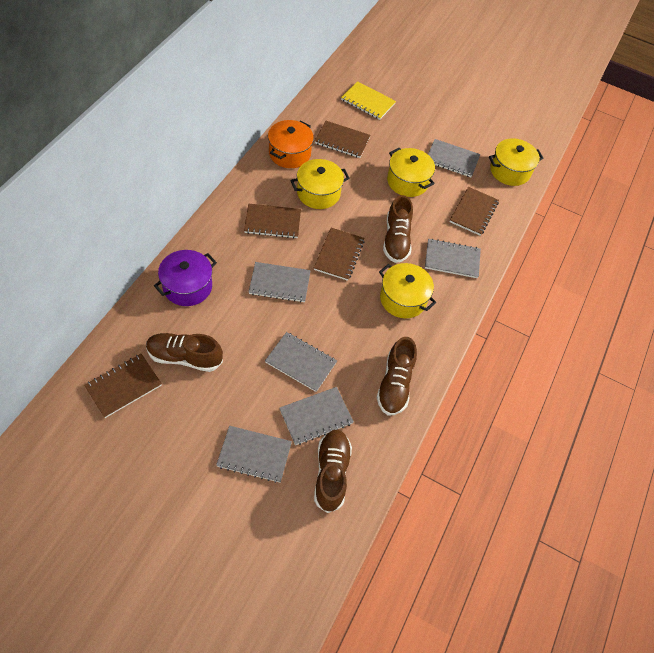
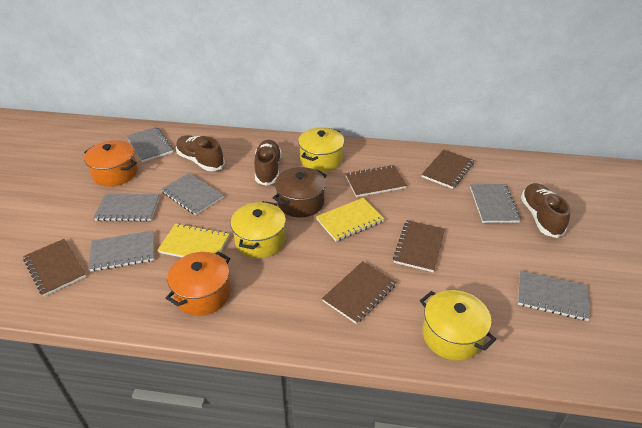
brown pot: none = 0 -> [273,167,327,218] = 1
brown shoe: [146,333,223,372] [314,430,352,513] [377,337,417,416] [383,195,413,263] = 4 -> [176,135,225,171] [254,140,281,186] [521,183,570,238] = 3
orange pot: [268,120,314,168] = 1 -> [84,140,138,187] [166,251,231,316] = 2
purple pot: [154,250,217,306] = 1 -> none = 0
yellow notebook: [341,81,396,120] = 1 -> [157,223,229,257] [316,198,384,241] = 2
yellow pot: [290,159,350,209] [379,263,436,318] [387,148,435,197] [489,138,544,186] = 4 -> [230,201,286,258] [298,127,344,172] [420,290,496,361] = 3

